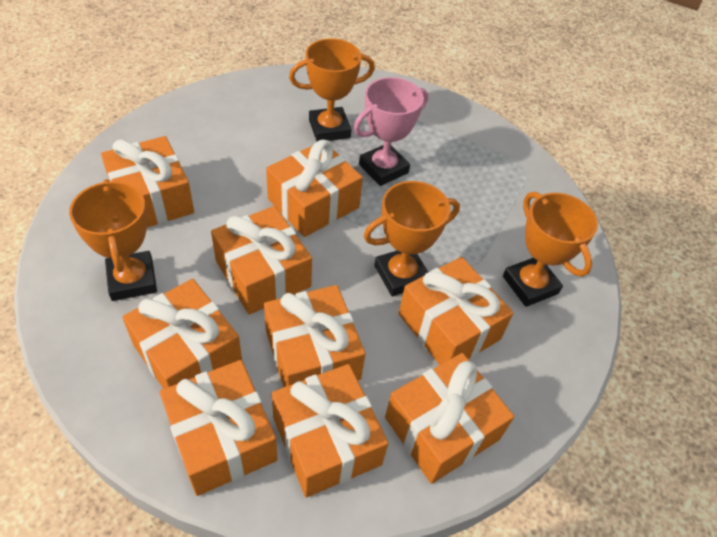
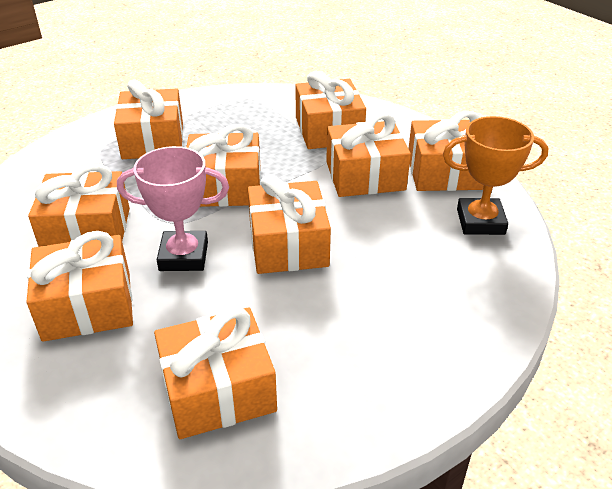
orange trophy: [69,179,157,301] [289,38,375,142] [363,181,460,296] [503,192,598,307] = 4 -> [443,116,549,235] = 1

